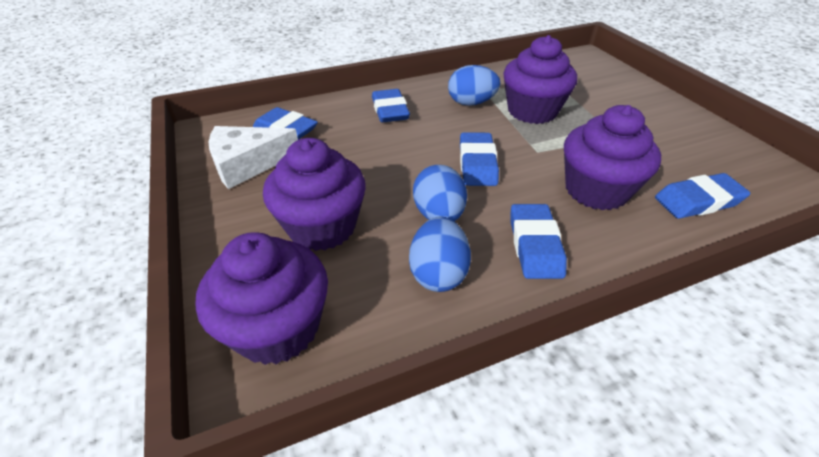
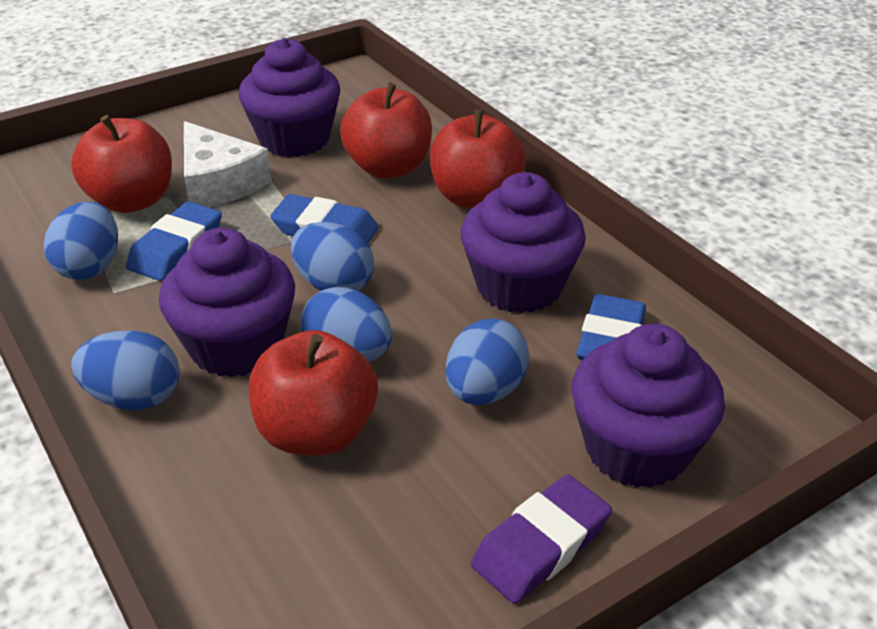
blue egg: [409,217,471,292] [413,165,467,221] [448,65,500,106] = 3 -> [44,202,118,280] [71,331,180,410] [291,222,374,291] [301,287,392,362] [445,319,529,405] = 5
blue eraser: [253,107,318,140] [372,89,410,122] [460,132,499,186] [510,204,567,279] [655,173,751,219] = 5 -> [126,202,222,281] [270,194,379,243] [576,294,646,360] = 3
purple eraser: none = 0 -> [471,474,612,604] = 1
red apple: none = 0 -> [71,115,172,213] [249,330,378,456] [340,82,432,178] [430,109,526,208] = 4

